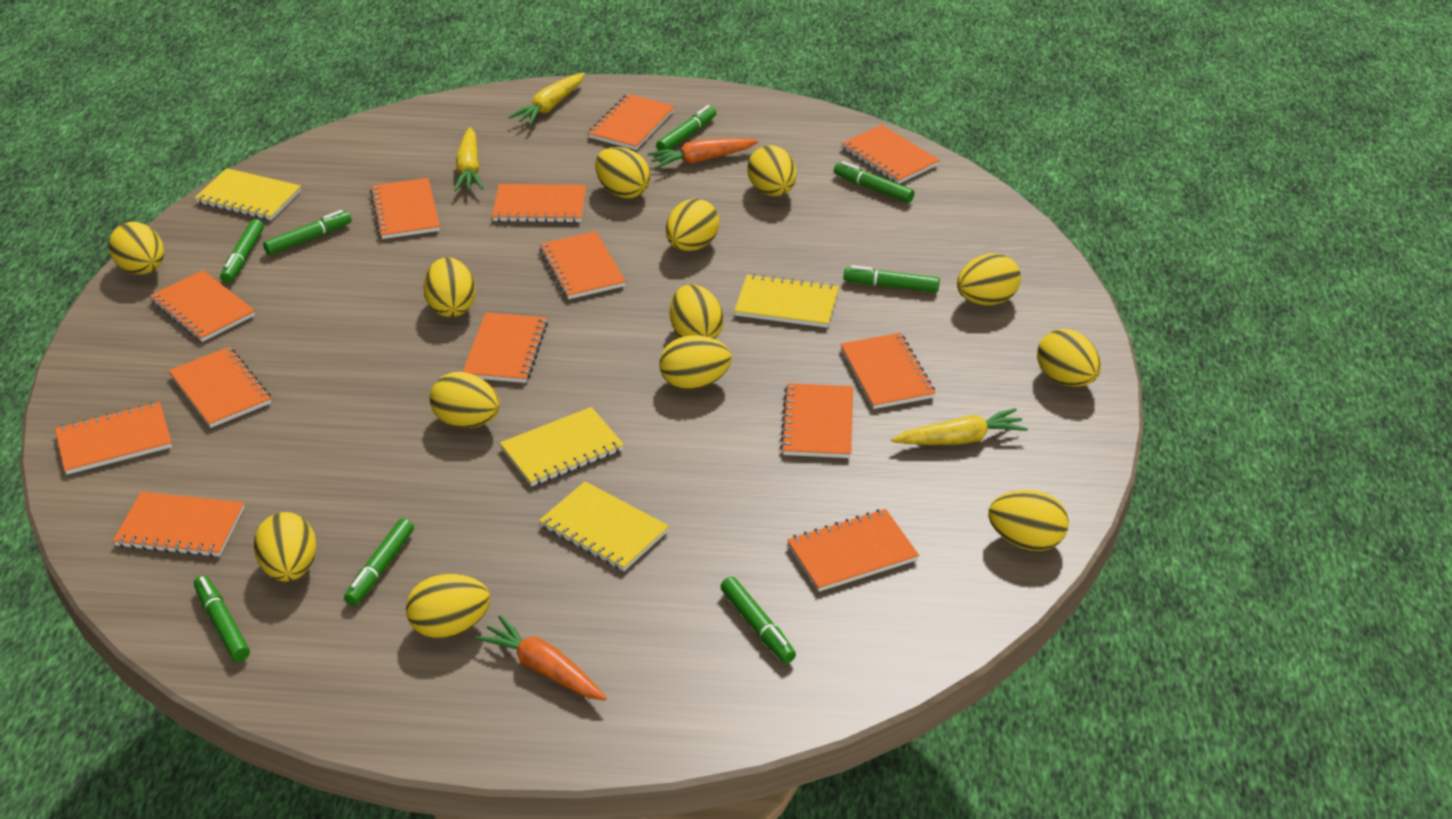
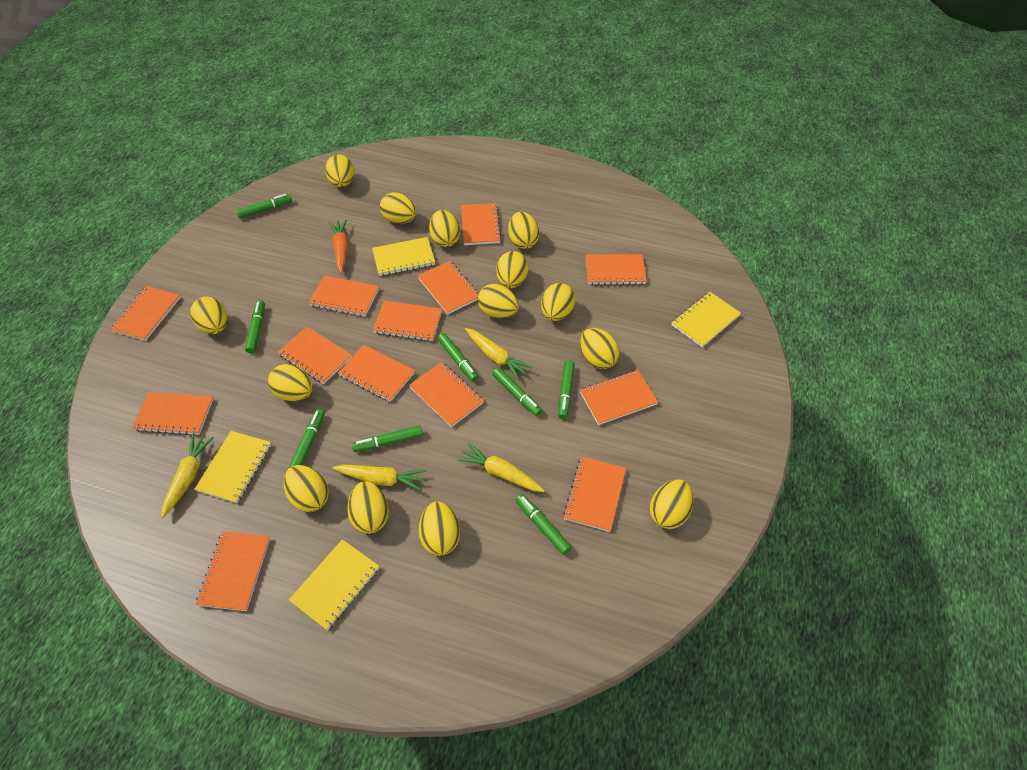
orange carrot: [475,615,607,701] [647,138,759,169] = 2 -> [329,219,348,273] = 1
yellow carrot: [454,127,484,191] [509,73,585,126] [891,408,1028,445] = 3 -> [161,434,214,518] [332,464,426,491] [457,443,545,492] [465,328,532,380] = 4
yellow egg: [108,222,164,274] [254,512,317,582] [406,574,490,639] [423,257,476,317] [430,372,500,428] [595,147,650,198] [659,335,732,390] [666,199,719,251] [670,284,724,339] [747,145,796,196] [957,253,1021,305] [988,490,1069,551] [1037,329,1101,387] = 13 -> [190,297,227,334] [268,364,313,401] [284,465,329,512] [325,155,354,187] [347,481,389,534] [380,192,416,224] [419,501,460,556] [429,210,460,247] [478,284,519,318] [496,251,528,288] [508,212,539,249] [541,283,575,321] [580,328,620,369] [650,479,693,529] = 14

